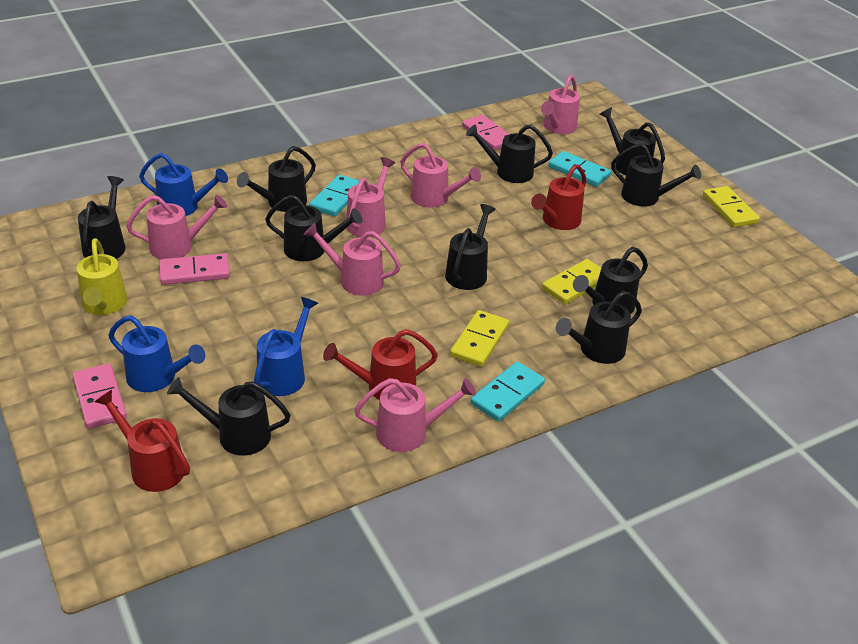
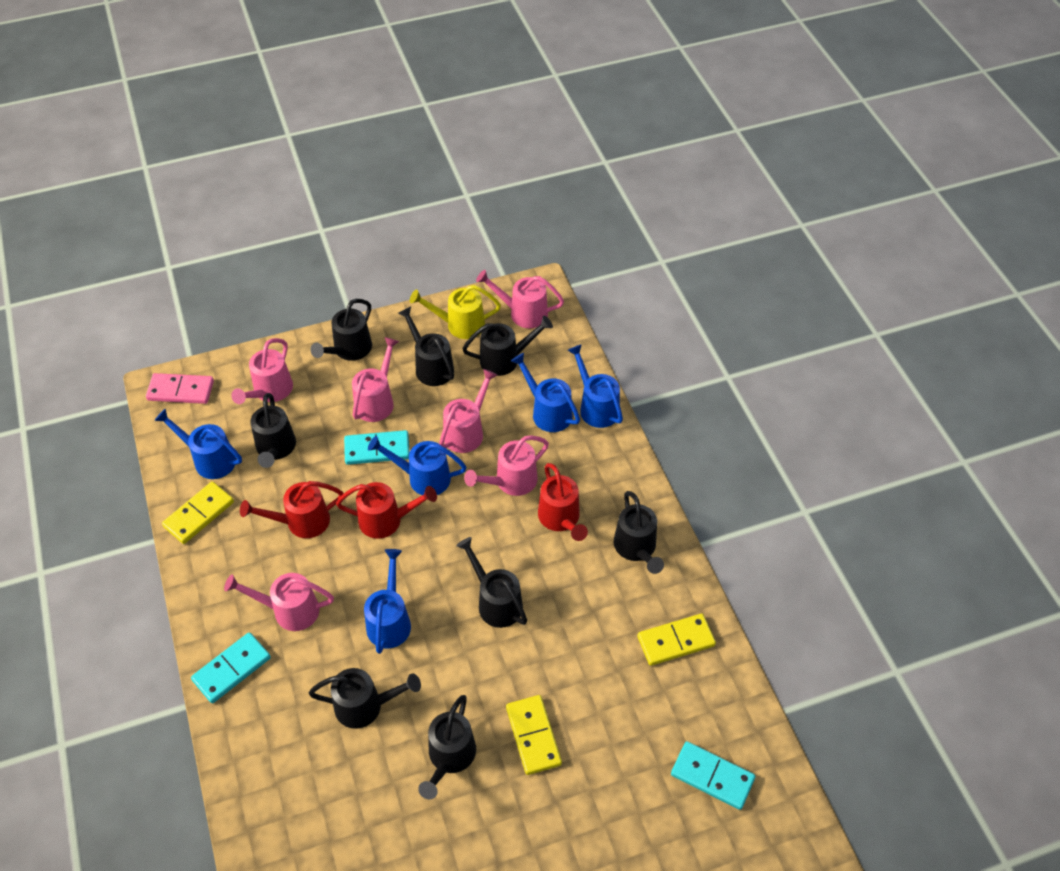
black watering can: [78,176,126,259] [167,377,291,456] [237,146,316,212] [265,195,362,261] [445,204,496,290] [466,124,553,183] [556,291,642,364] [573,247,648,314] [599,107,665,176] [611,144,701,206] = 10 -> [250,393,296,468] [309,668,421,729] [310,299,372,361] [398,307,454,386] [418,695,476,799] [456,537,527,628] [462,316,553,376] [614,491,664,574] = 8
blue watering can: [108,315,205,392] [139,153,228,216] [254,297,318,396] = 3 -> [154,409,242,479] [364,549,411,654] [368,436,466,495] [511,353,580,432] [567,344,623,428] = 5
pink domino: [73,363,127,429] [159,253,230,285] [462,115,509,150] = 3 -> [146,373,214,404] = 1

